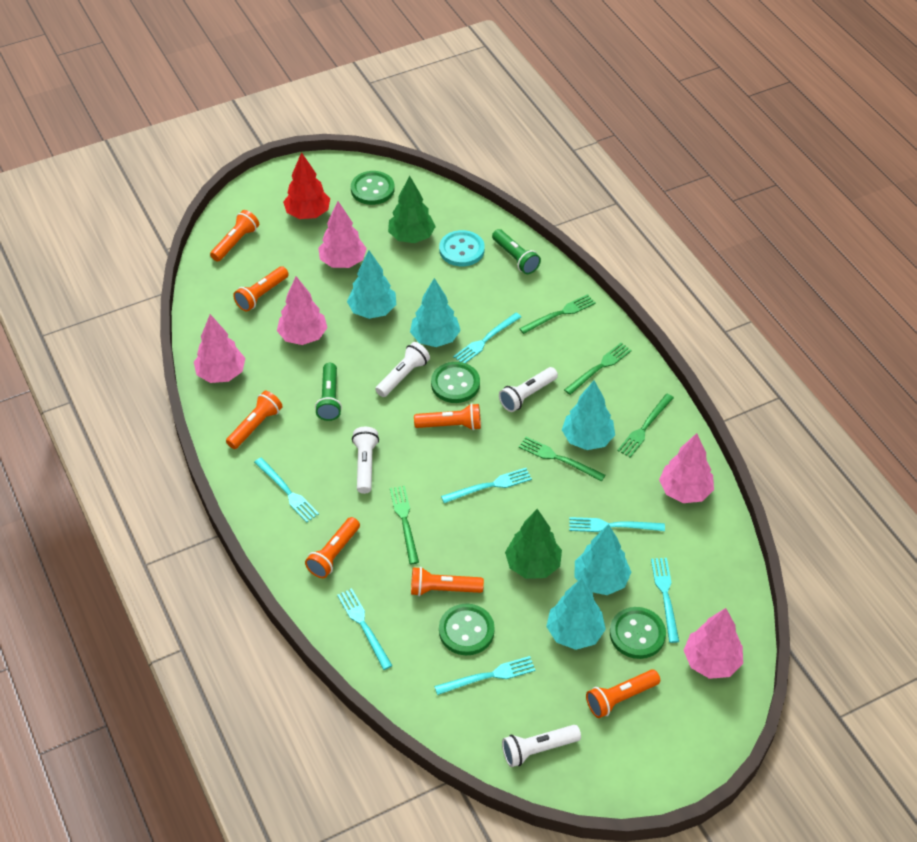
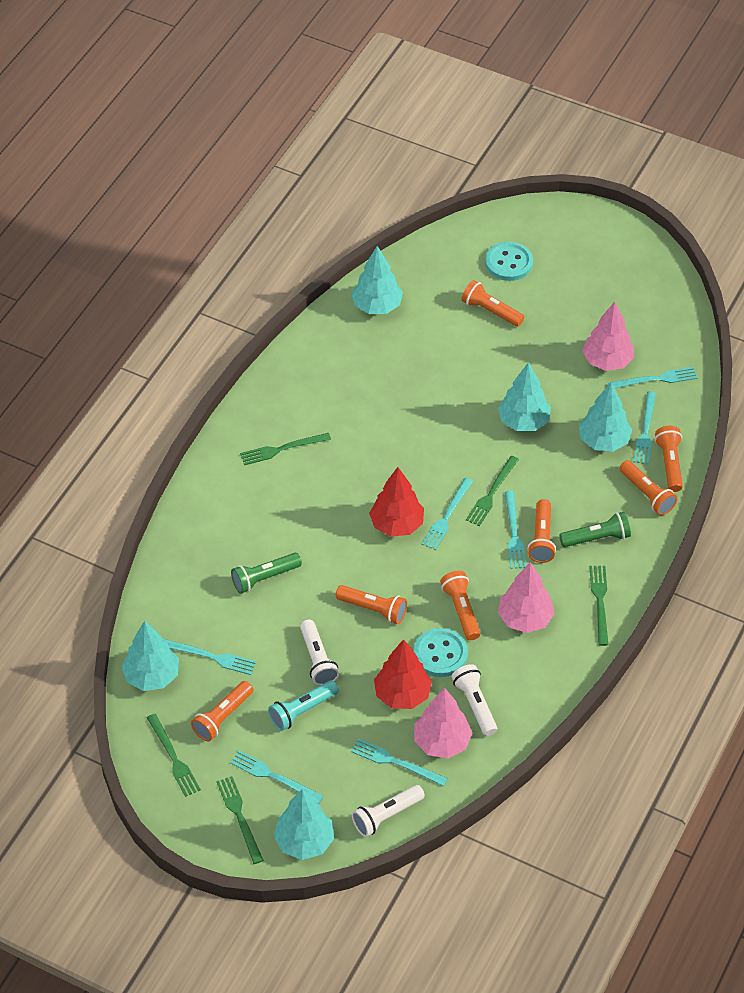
green button: [351,171,395,205] [431,362,480,403] [439,604,495,655] [610,607,666,659] = 4 -> none = 0
green tree: [388,176,436,243] [505,509,562,579] = 2 -> none = 0
pink tree: [194,314,245,383] [277,276,327,345] [318,201,367,268] [659,433,714,503] [684,608,743,679] = 5 -> [414,688,472,758] [498,562,555,633] [582,301,634,371] = 3
red tree: [283,152,330,219] = 1 -> [369,467,424,537] [374,639,432,709] = 2
turquoise button: [439,230,485,266] = 1 -> [414,628,468,677] [485,241,533,281] = 2
turquoise flashlight: none = 0 -> [268,680,339,731] = 1
white flashlight: [352,427,379,494] [375,342,430,397] [499,367,558,412] [502,725,581,767] = 4 -> [300,619,339,686] [352,785,425,837] [451,664,498,736] = 3

